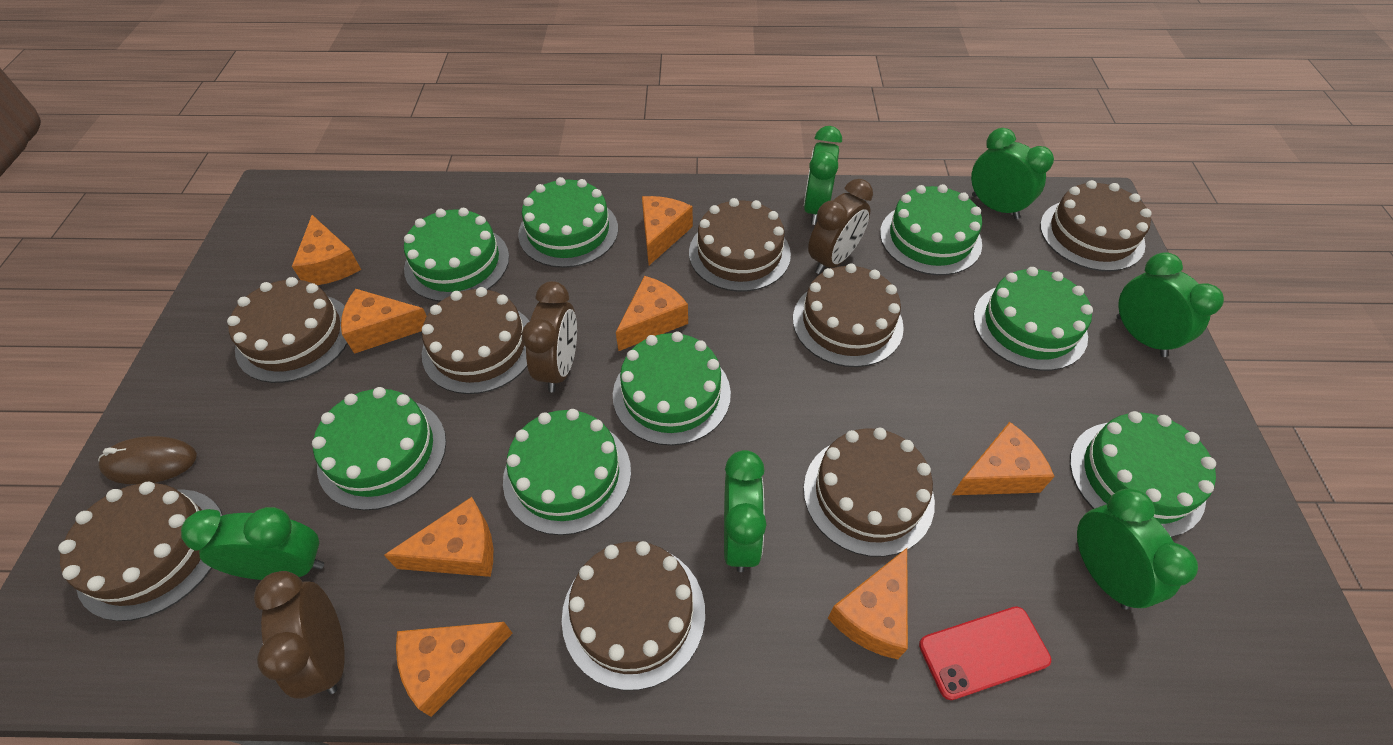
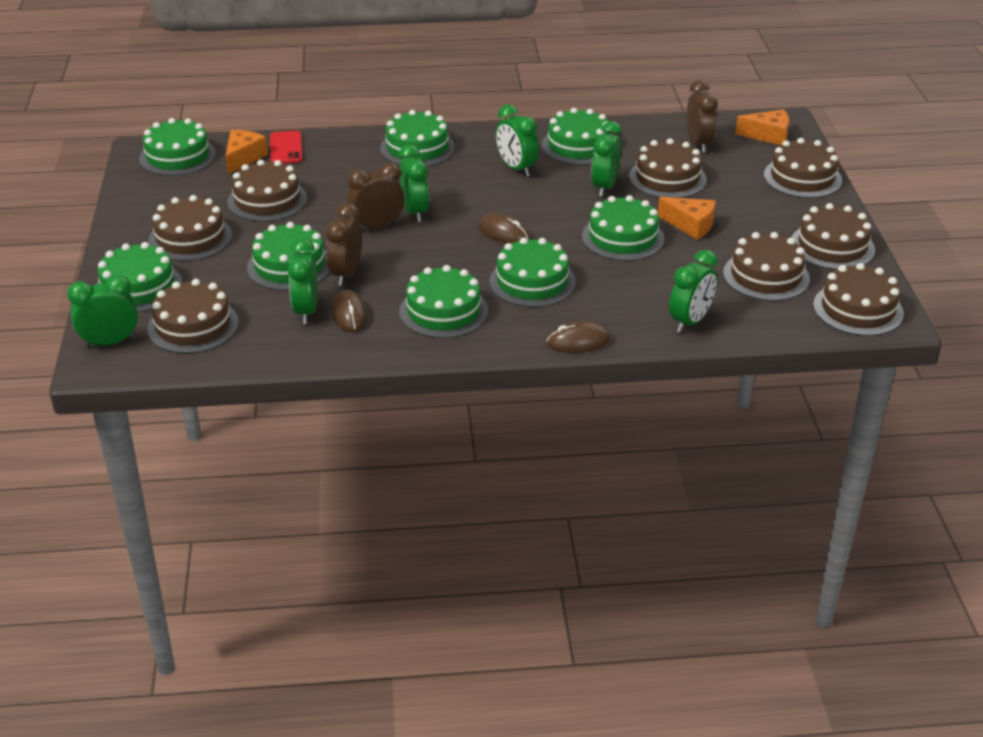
brown mouse: [98,436,197,484] = 1 -> [331,290,368,332] [478,213,530,244] [546,321,611,353] = 3
orange cheese: [292,215,361,285] [341,289,427,354] [384,497,493,577] [396,622,513,717] [616,276,688,351] [642,196,693,265] [828,548,908,659] [952,422,1055,495] = 8 -> [225,130,268,174] [658,197,716,240] [735,109,789,145] = 3

